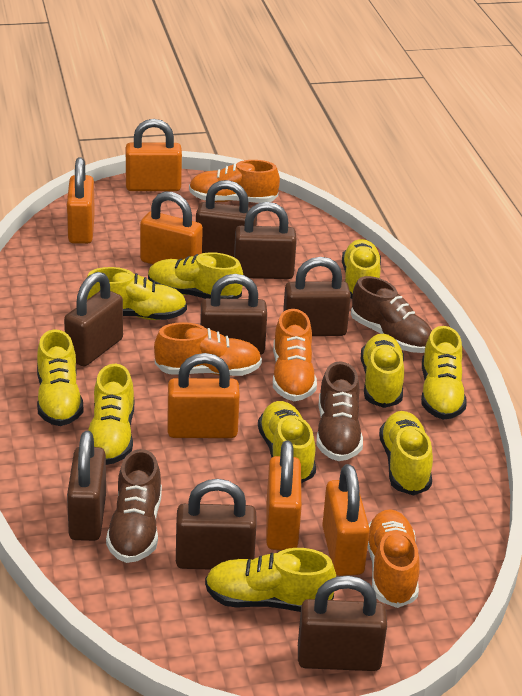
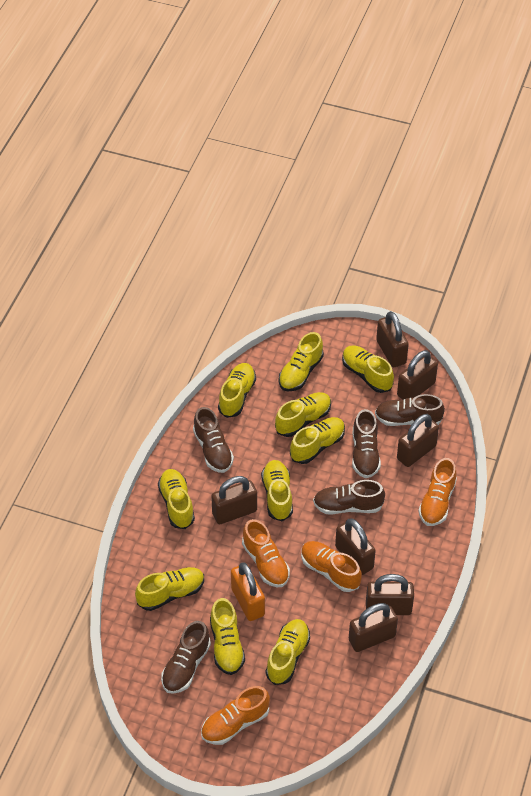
brown padlock: [64,272,123,367] [67,431,106,541] [176,479,256,570] [196,180,257,257] [200,274,267,355] [234,202,297,279] [283,257,351,336] [298,575,387,671] = 8 -> [211,476,257,524] [335,518,376,575] [349,603,398,652] [366,574,414,615] [376,311,409,367] [397,350,438,400] [397,414,439,467] = 7
brown shoe: [106,449,162,563] [317,361,363,461] [351,276,432,353] = 3 -> [161,621,211,694] [193,407,234,473] [313,480,385,515] [352,409,381,478] [375,394,445,426] = 5
orange padlock: [67,157,95,244] [126,119,182,191] [140,191,203,264] [167,353,240,438] [266,441,302,550] [322,464,370,576] = 6 -> [231,562,265,621] = 1

